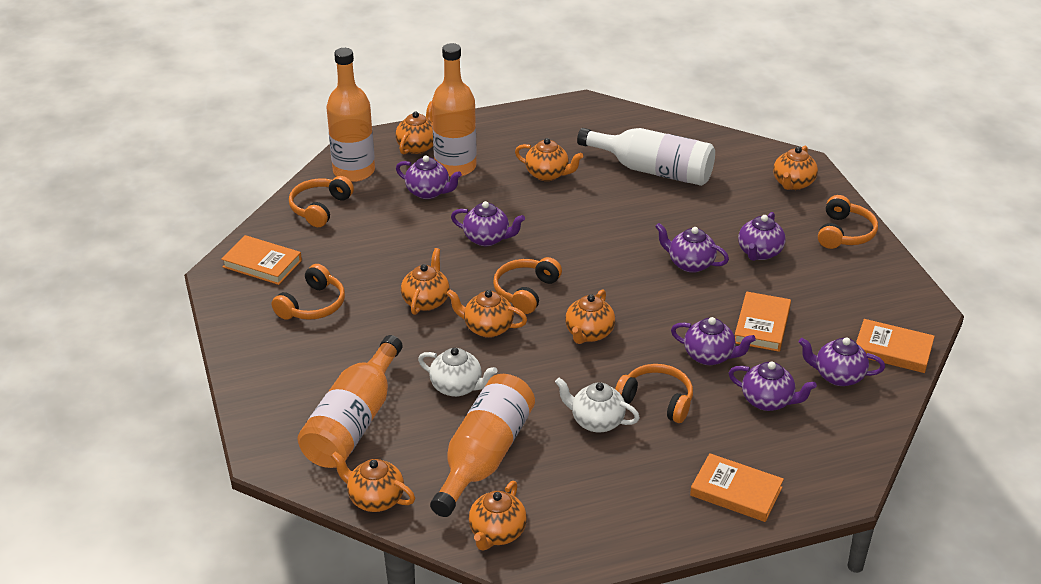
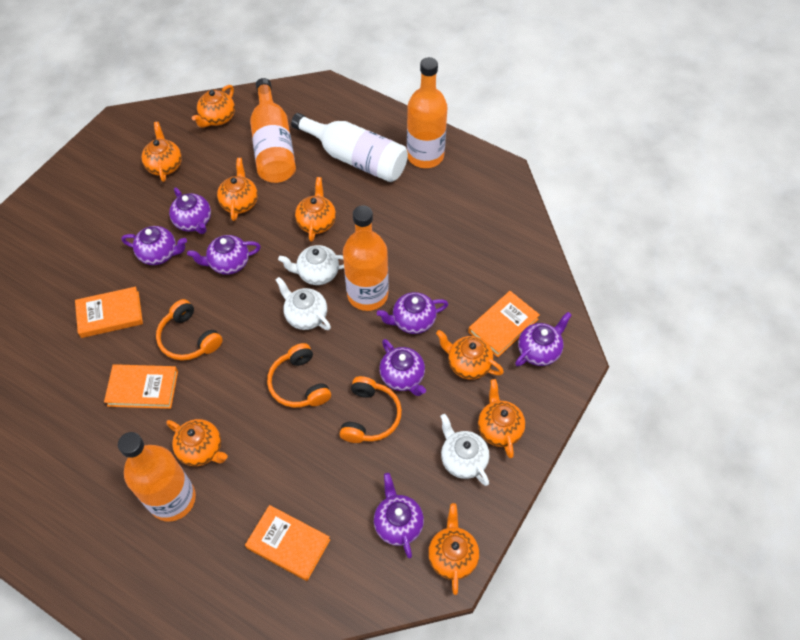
orange headphones: [272,264,345,320] [289,176,354,227] [493,257,562,314] [615,364,693,423] [818,195,878,249] = 5 -> [156,299,223,361] [267,343,331,408] [340,376,402,443] = 3
white teapot: [418,348,497,397] [555,378,640,433] = 2 -> [276,277,331,330] [278,245,344,285] [440,414,489,486] = 3

